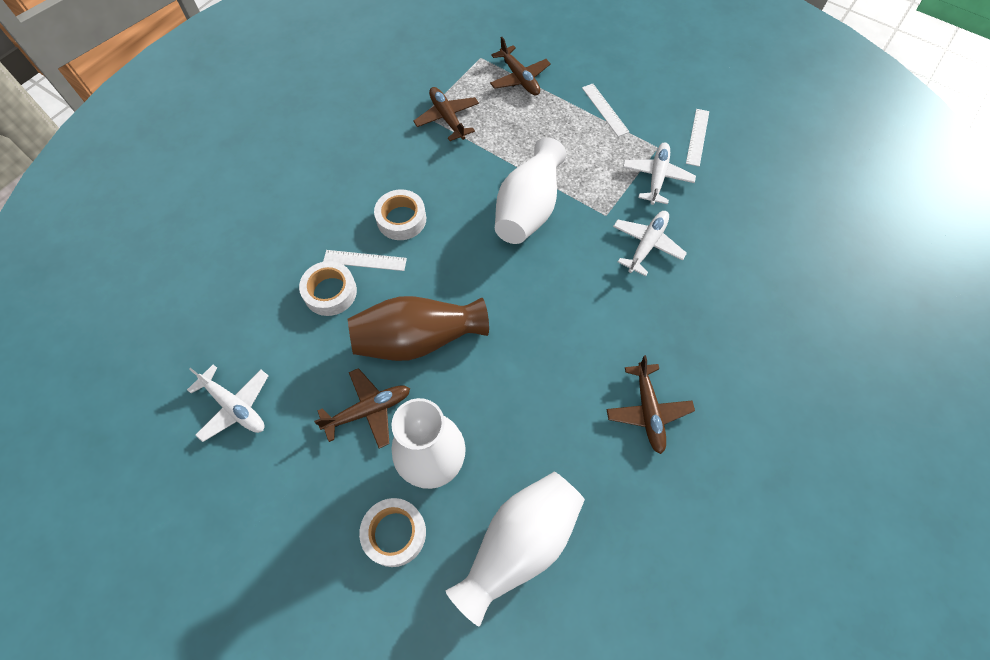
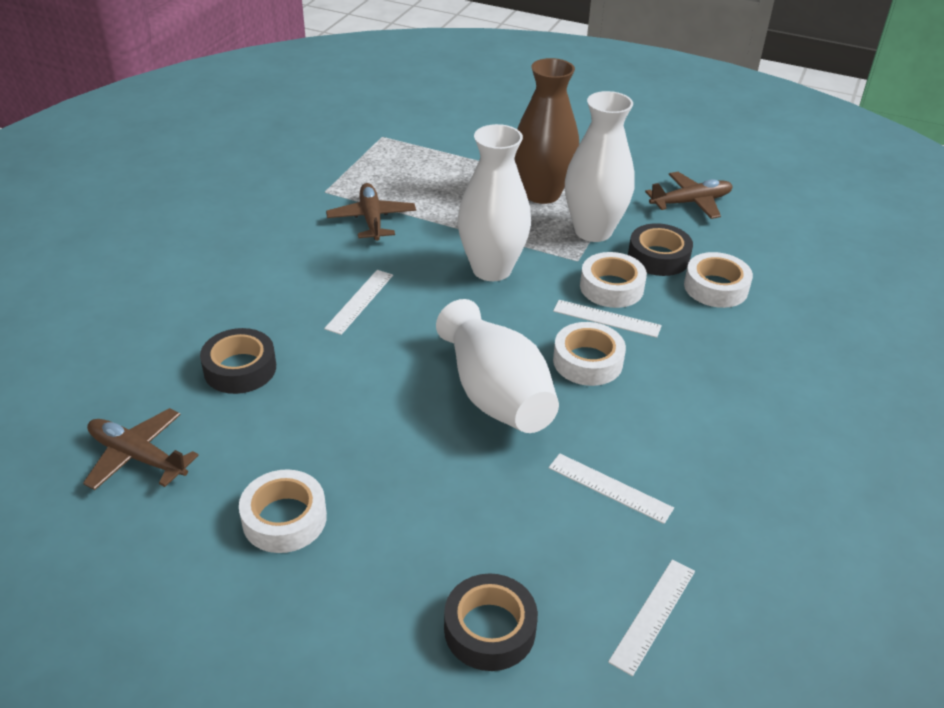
black tape: none = 0 -> [200,328,276,394] [444,574,538,671] [628,223,693,276] = 3
brown plane: [314,368,410,448] [413,87,479,141] [490,37,551,96] [606,355,695,454] = 4 -> [83,408,199,490] [326,183,416,241] [645,172,733,219] = 3
white plane: [187,364,268,442] [613,211,687,276] [623,142,696,205] = 3 -> none = 0
white ruler: [323,250,407,271] [582,84,629,137] [686,109,709,167] = 3 -> [324,270,393,335] [549,453,674,524] [553,300,662,338] [608,559,695,676] = 4
white tape: [299,261,357,316] [359,498,426,567] [374,190,426,240] = 3 -> [239,469,327,553] [553,322,626,386] [580,252,647,308] [684,252,753,308] = 4

